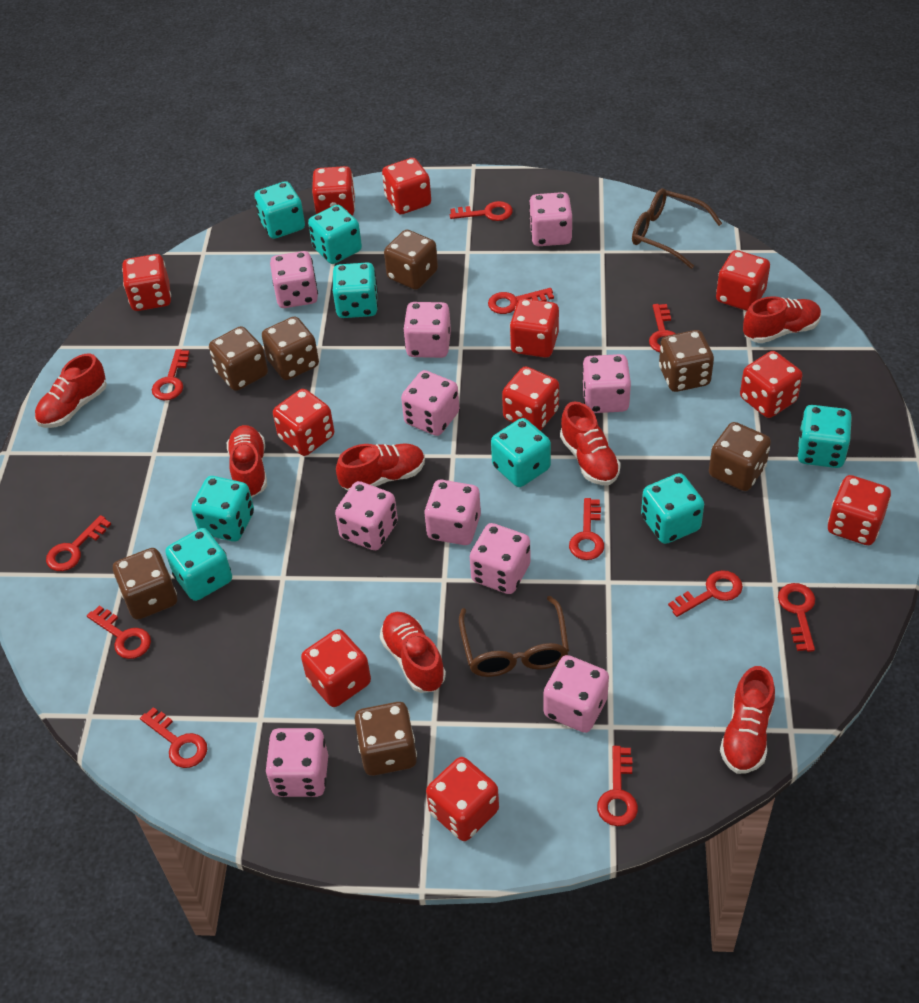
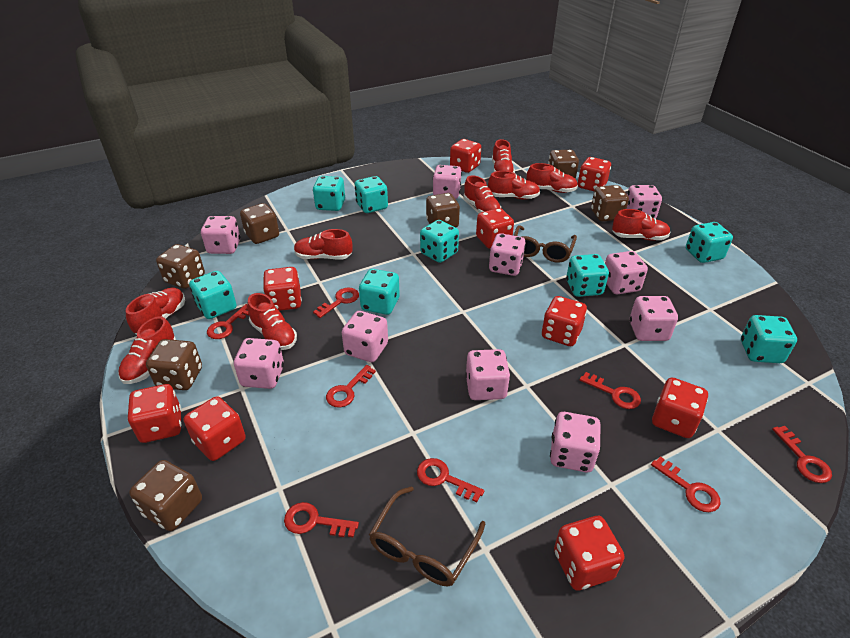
red dice: [122,254,171,311] [273,389,334,456] [301,629,371,707] [312,166,355,215] [382,158,431,214] [426,757,499,841] [502,366,559,431] [510,298,559,358] [716,250,770,311] [740,351,802,418] [828,475,891,545] = 11 -> [128,384,181,443] [184,396,246,461] [263,267,302,311] [450,139,481,173] [476,208,514,249] [542,296,587,346] [554,516,625,591] [578,157,611,191] [652,377,708,438] = 9
red key: [46,515,111,571] [87,606,151,659] [140,707,207,768] [152,349,190,400] [450,201,513,221] [488,288,554,314] [569,498,604,560] [597,746,638,826] [649,304,676,352] [668,570,743,617] [778,583,815,652] = 11 -> [207,304,249,339] [284,502,359,537] [313,288,359,318] [326,365,376,407] [417,458,484,502] [579,372,641,409] [651,456,721,512] [772,426,832,483] = 8
red shoe: [35,354,107,428] [227,425,267,497] [336,443,425,491] [380,612,446,693] [560,401,621,485] [720,666,775,774] [743,296,821,343] = 7 -> [118,316,176,384] [126,288,185,335] [247,293,297,350] [294,229,352,259] [464,175,501,213] [488,171,540,200] [492,139,515,173] [527,163,578,193] [612,209,670,241] = 9

